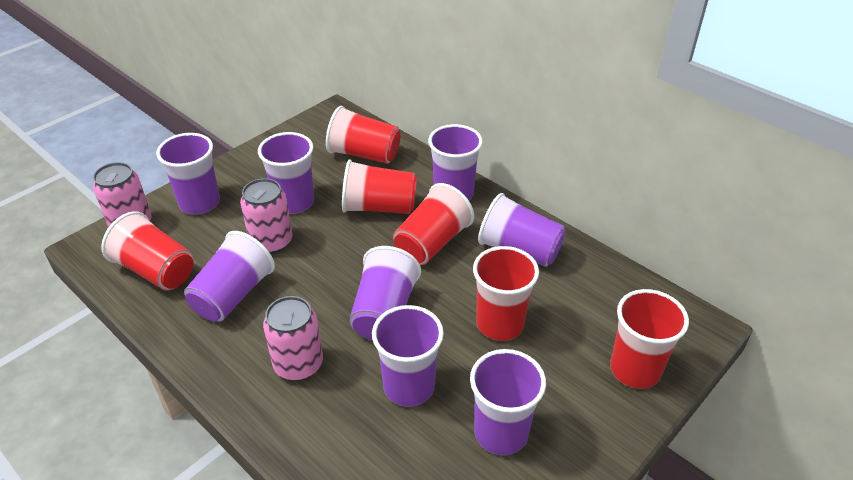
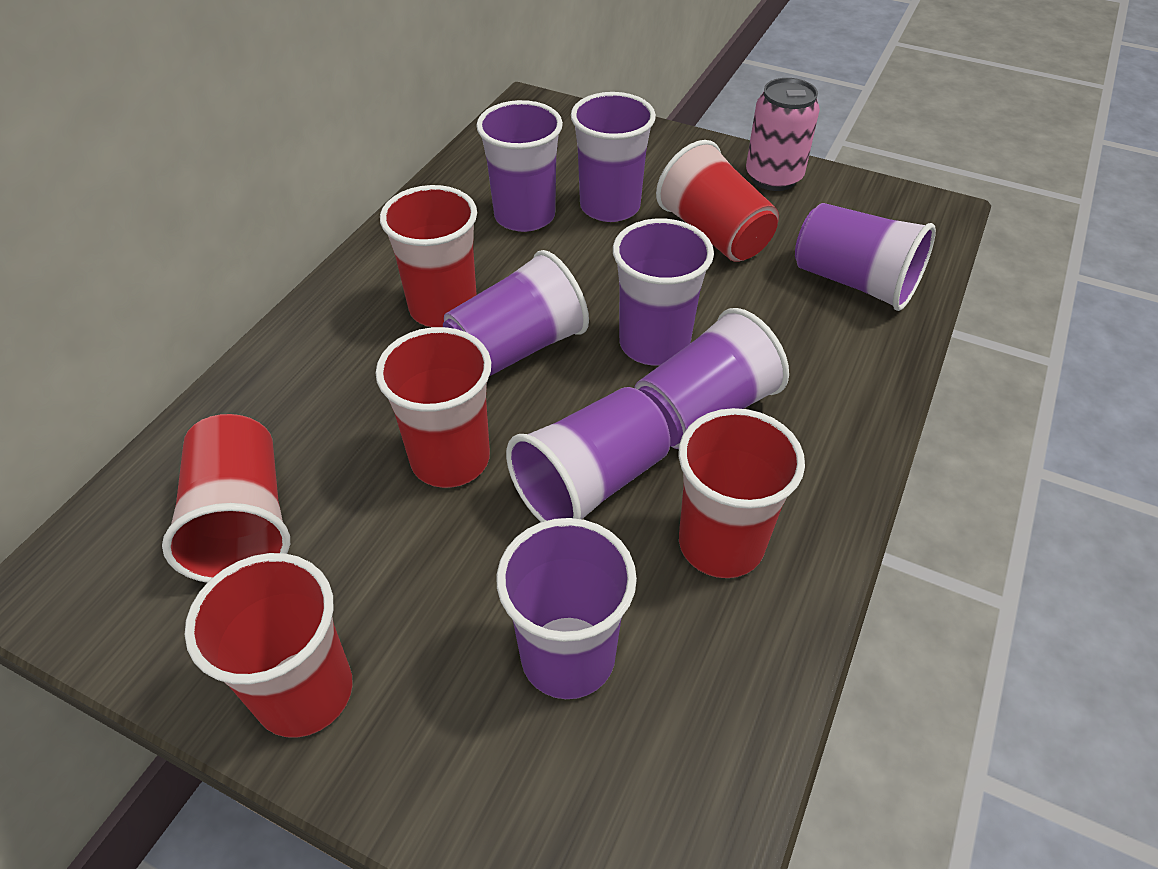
pink can: [93,162,152,227] [240,178,292,254] [263,296,323,381] = 3 -> [746,78,820,191] = 1

